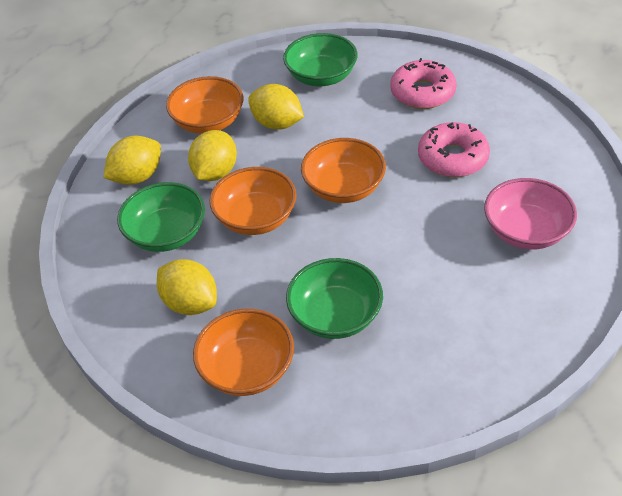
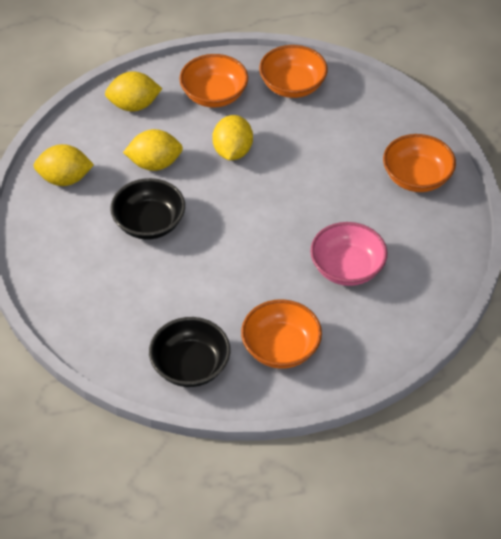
black bowl: none = 0 -> [110,178,185,239] [149,317,230,387] = 2
green bowl: [117,182,205,252] [283,33,358,86] [286,258,383,339] = 3 -> none = 0
pink donut: [390,58,457,109] [418,122,490,177] = 2 -> none = 0

